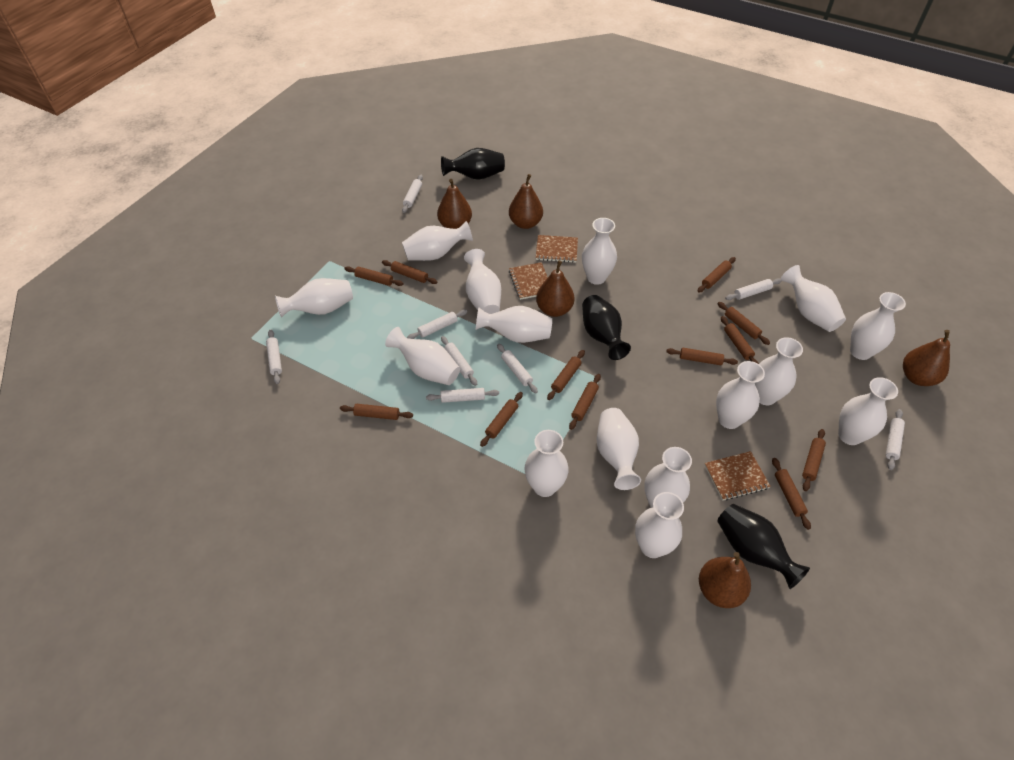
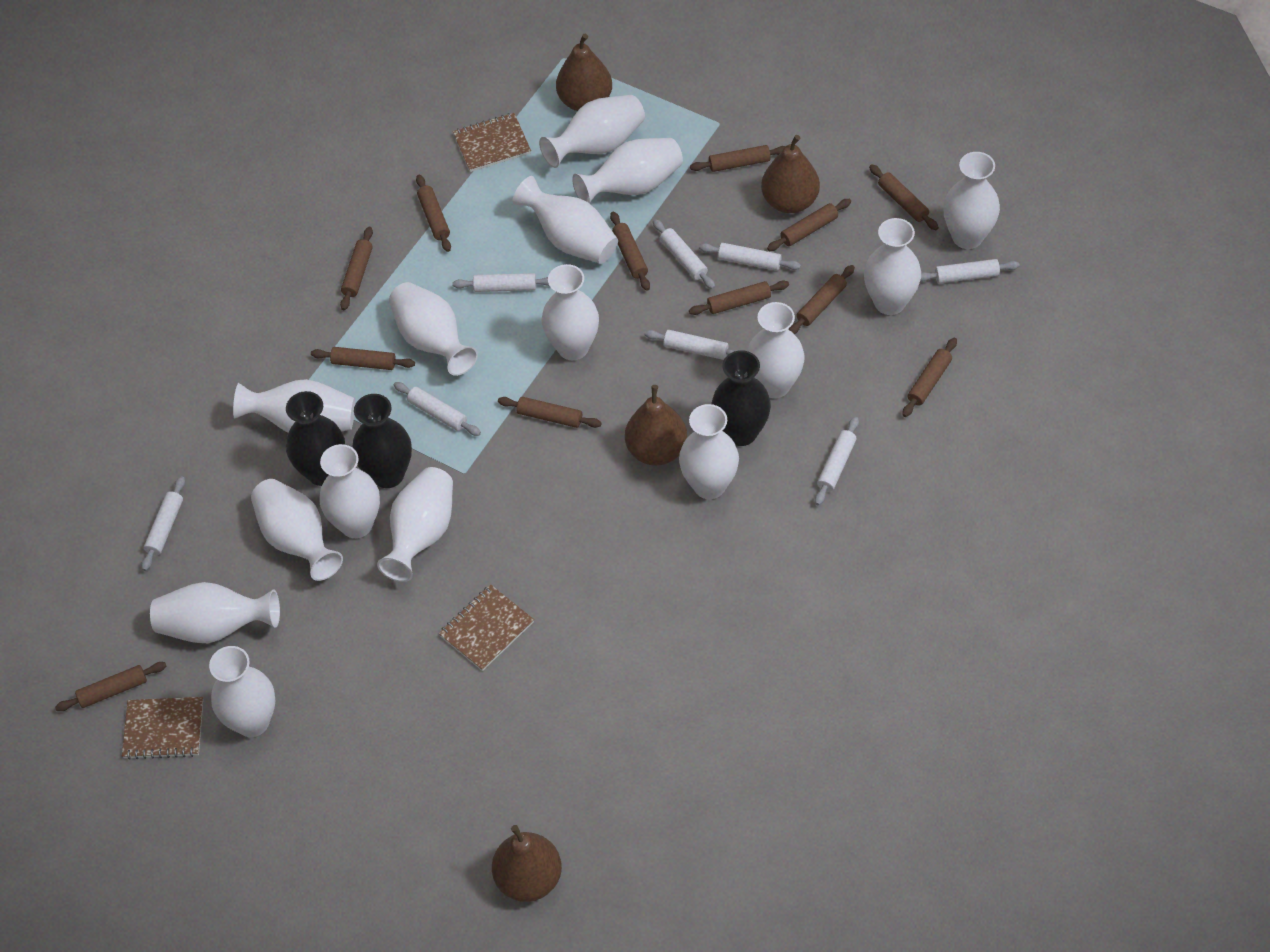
brown pear: [437,179,472,229] [509,174,543,229] [536,260,575,317] [699,552,751,608] [903,330,950,386] = 5 -> [492,825,562,902] [556,34,612,111] [625,385,687,466] [761,135,820,213] = 4

